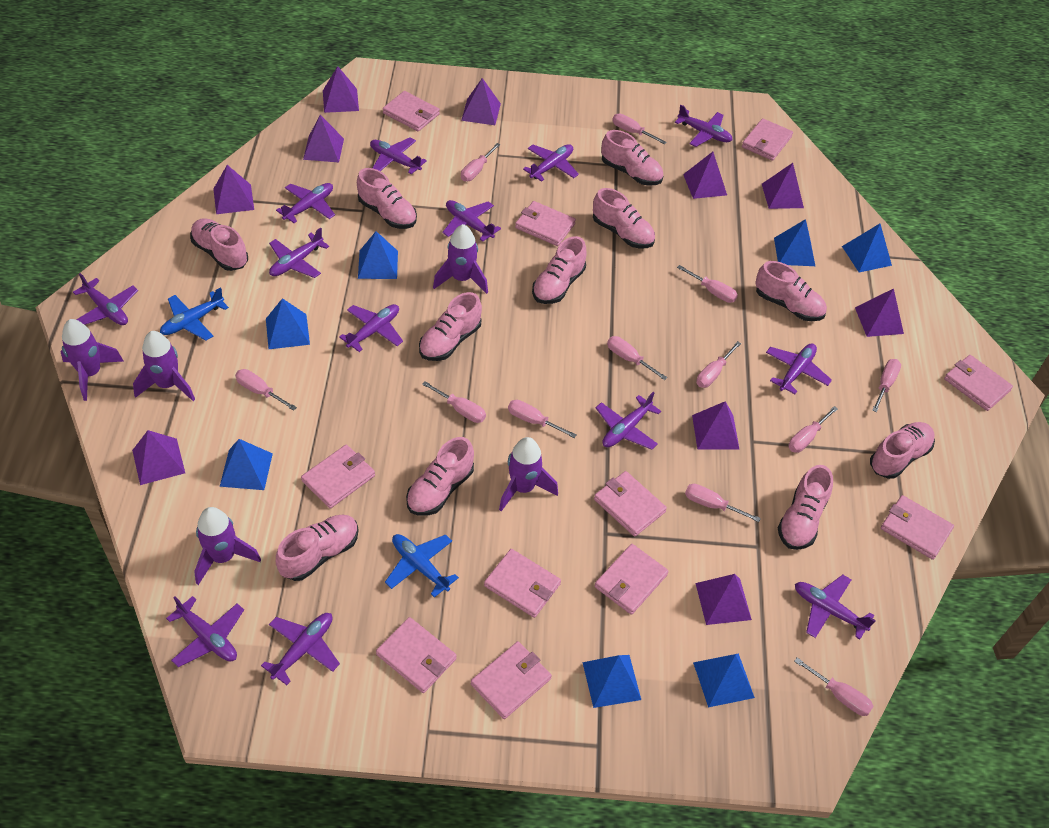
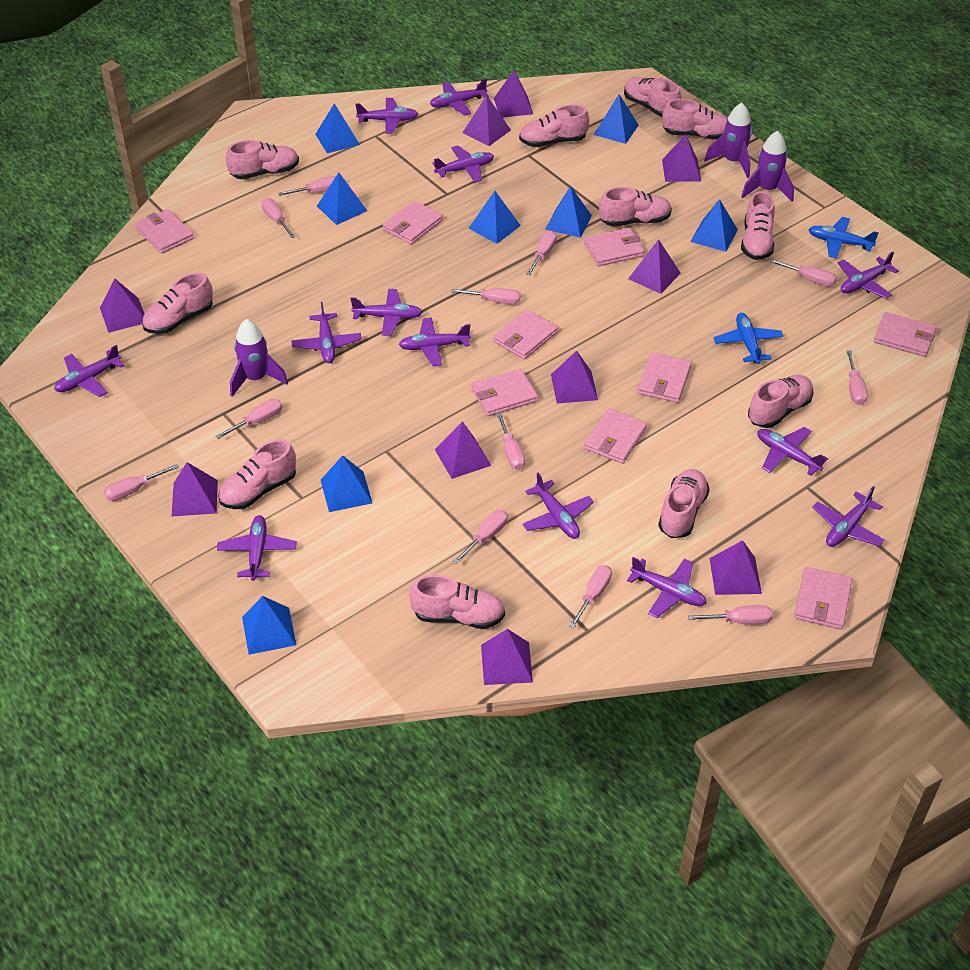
blue pyramid: [220,439,273,490] [266,298,310,349] [358,231,398,279] [582,655,641,708] [693,653,755,707] [774,219,815,266] [842,224,892,272] = 7 -> [242,596,296,655] [315,103,360,153] [317,172,367,225] [321,455,372,512] [468,191,521,244] [545,186,592,238] [594,94,639,144] [690,199,738,252] = 8
pink wallet: [301,445,375,509] [376,617,457,693] [383,91,440,132] [471,641,552,719] [484,549,561,618] [515,201,576,246] [594,471,667,537] [595,544,669,615] [742,118,793,161] [881,495,954,560] [944,355,1013,411] = 11 -> [135,209,194,254] [383,201,443,245] [471,369,538,416] [493,309,558,359] [584,228,645,266] [584,408,647,464] [637,353,692,403] [794,567,852,629] [874,312,936,357] = 9
purple rocket: [60,319,124,401] [133,331,195,401] [194,507,261,585] [433,224,488,294] [499,437,558,511] = 5 -> [230,319,288,397] [704,103,752,178] [741,131,794,202] = 3

